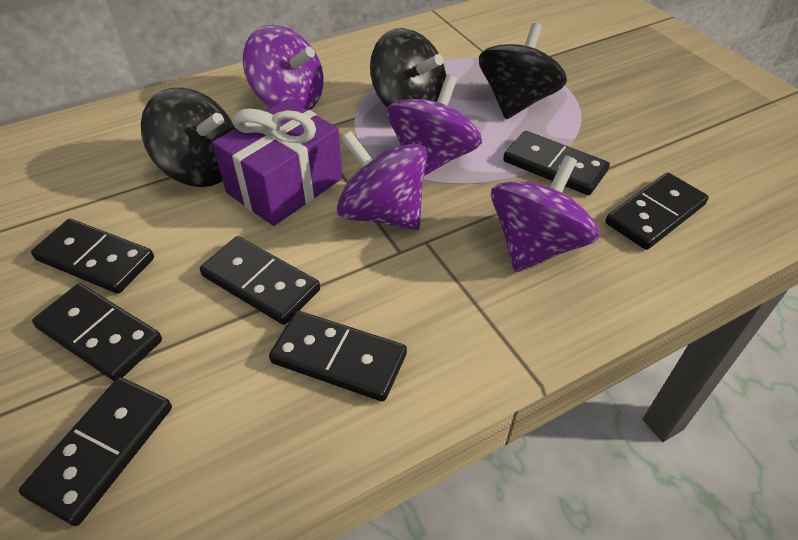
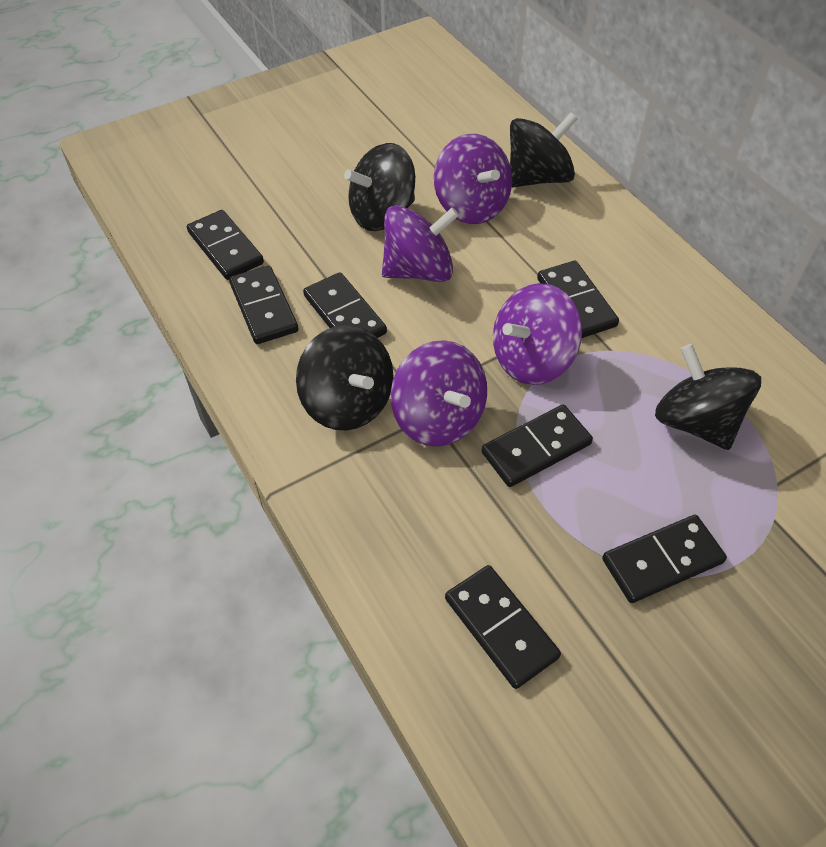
black spinning top: [141,88,235,187] [370,28,446,107] [479,23,567,119] = 3 -> [296,325,394,430] [344,143,415,231] [510,112,578,187] [655,344,761,450] = 4
purple gift: [212,99,343,226] = 1 -> none = 0

